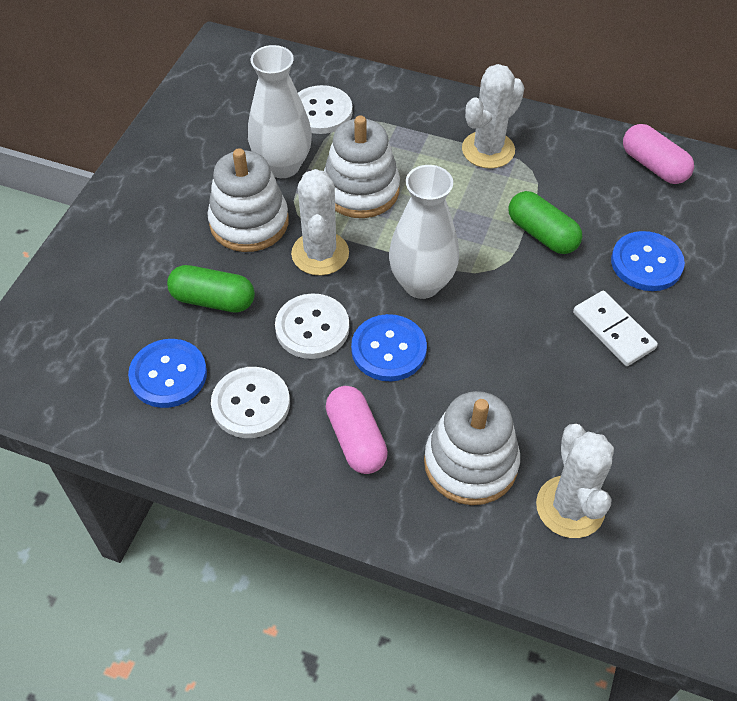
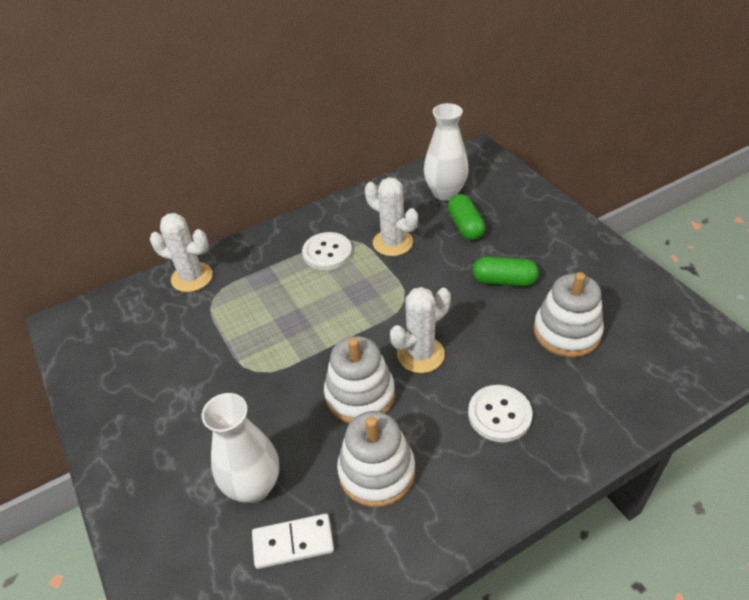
blue button: [128,339,207,408] [351,314,427,381] [611,231,685,291] = 3 -> none = 0
pink capsule: [326,386,388,474] [623,124,694,184] = 2 -> none = 0
white button: [211,367,290,438] [275,293,349,359] [298,85,353,134] = 3 -> [302,232,352,270] [468,385,533,442] = 2

